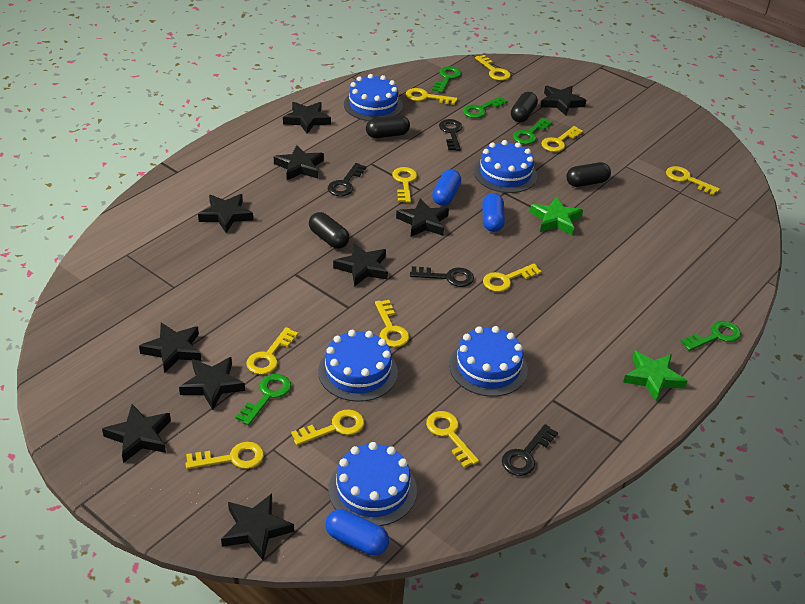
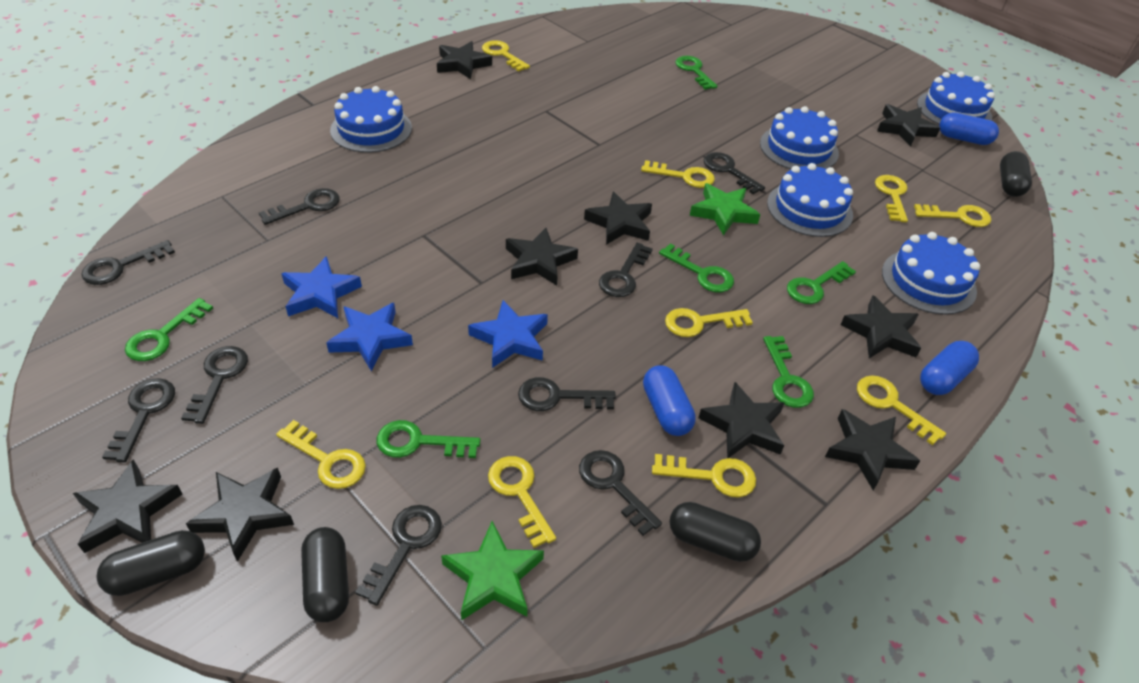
black key: [328,163,367,196] [410,266,474,287] [439,119,462,151] [502,424,558,476] = 4 -> [82,240,175,285] [102,378,175,462] [181,346,248,424] [259,188,340,225] [355,505,442,606] [518,377,616,411] [579,450,662,536] [599,243,653,297] [704,152,765,194] = 9
black star: [102,404,171,463] [139,323,201,373] [179,357,245,410] [198,194,253,233] [221,494,294,560] [274,145,324,180] [283,102,331,134] [333,243,388,287] [396,198,449,237] [541,86,586,116] = 10 -> [73,459,182,553] [186,468,294,562] [437,41,492,80] [506,228,578,286] [584,192,652,245] [699,382,784,458] [825,409,920,490] [841,295,921,358] [877,104,940,146] = 9
blue star: none = 0 -> [281,256,362,318] [326,303,413,371] [468,300,548,368] = 3
green key: [236,374,291,425] [432,66,461,93] [463,96,508,118] [513,118,552,144] [680,321,741,351] = 5 -> [125,298,213,361] [377,420,480,458] [659,244,734,292] [675,56,717,90] [763,336,814,408] [787,261,856,304] = 6
yellow key: [185,442,264,469] [246,327,298,375] [291,409,364,445] [375,300,409,347] [392,167,417,203] [406,88,457,105] [426,411,479,468] [475,55,511,81] [483,263,542,292] [541,126,583,152] [666,166,720,195] = 11 -> [276,420,366,489] [482,40,530,72] [488,456,556,548] [641,160,715,188] [652,454,756,498] [665,308,753,337] [857,375,946,445] [875,175,908,222] [914,204,992,227] = 9

